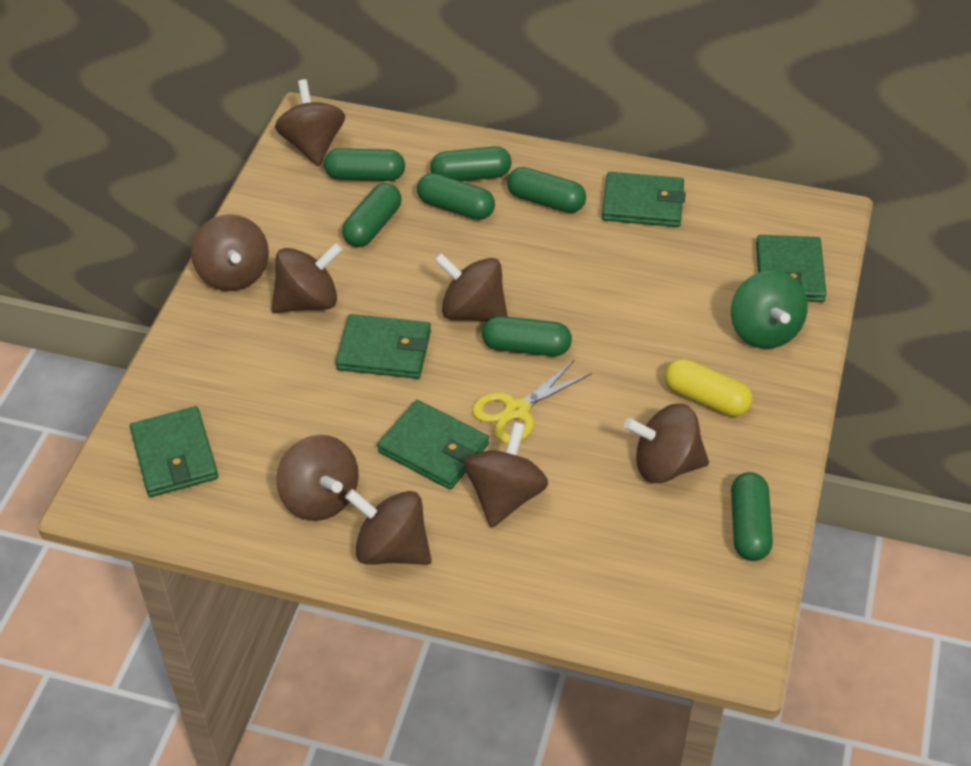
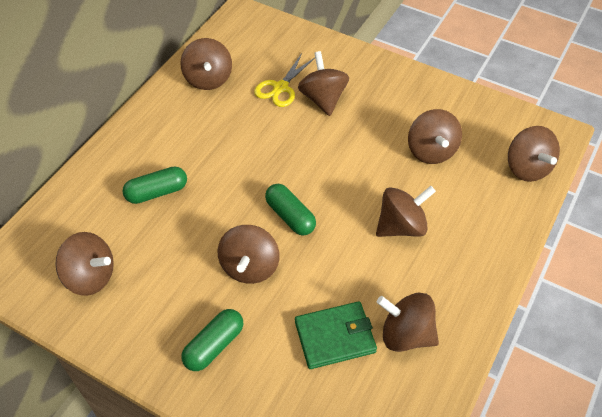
green capsule: [324,148,405,181] [342,183,402,247] [417,173,495,220] [430,146,511,181] [482,316,572,356] [507,167,586,213] [731,472,773,561] = 7 -> [123,166,187,204] [182,309,243,371] [265,184,316,235] = 3
green spinning top: [731,270,808,349] = 1 -> none = 0
green wallet: [130,406,218,497] [336,314,431,379] [377,400,489,490] [602,172,686,227] [756,235,827,302] = 5 -> [295,301,377,369] = 1
yellow capsule: [665,359,753,417] = 1 -> none = 0

